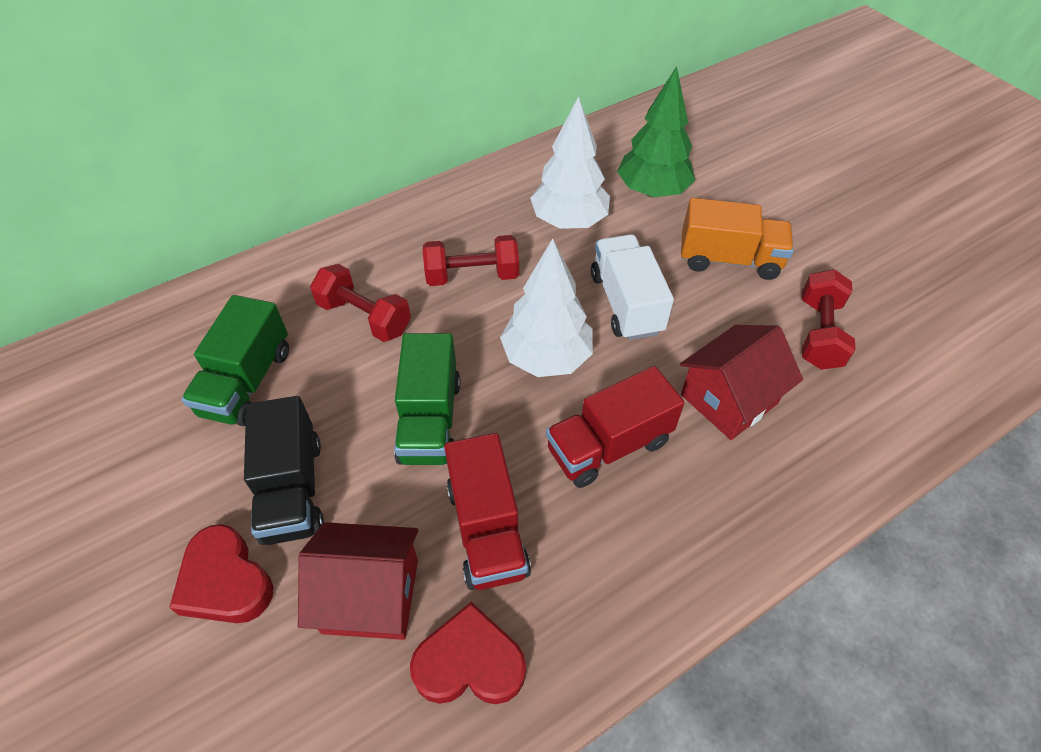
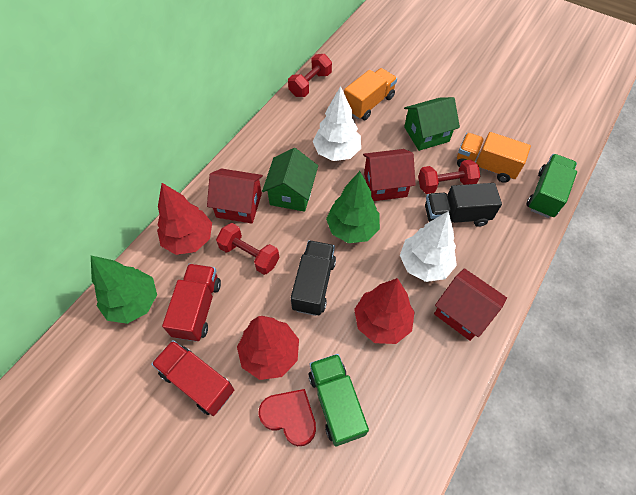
black truck: [244,396,324,545] = 1 -> [291,240,336,316] [425,183,502,227] = 2
green house: none = 0 -> [262,148,318,212] [404,97,460,151] = 2
green tree: [617,66,695,198] = 1 -> [91,256,157,324] [326,171,380,243] = 2
orange truck: [681,198,794,280] = 1 -> [344,68,397,120] [457,132,531,183] = 2
red heart: [169,524,274,623] [410,602,526,704] = 2 -> [259,389,316,446] = 1
red house: [298,522,418,640] [680,325,803,440] = 2 -> [207,168,263,223] [363,149,415,201] [434,268,507,341] = 3
red tree: none = 0 -> [157,183,212,255] [237,316,299,380] [354,278,414,344] = 3
white truck: [591,234,674,340] = 1 -> none = 0

